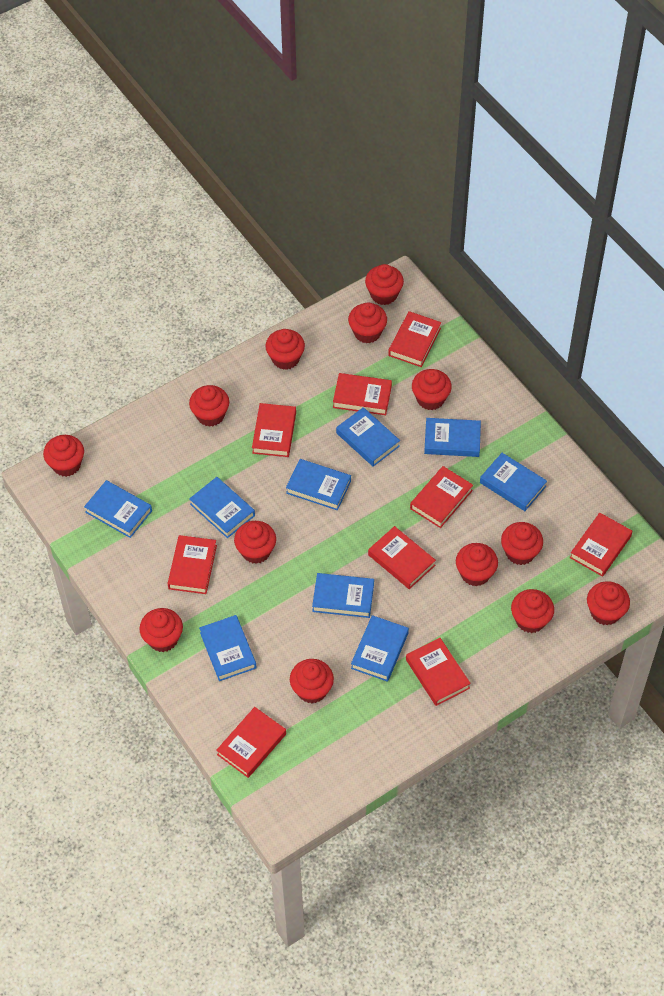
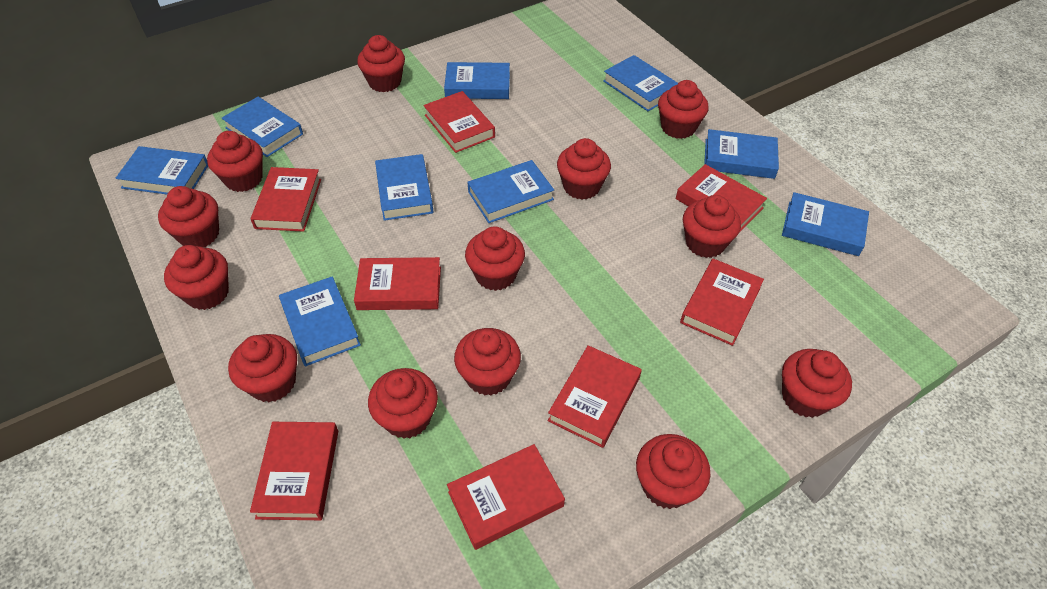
red book: [167,535,217,594] [216,707,286,778] [252,403,296,457] [333,373,392,415] [368,526,436,589] [388,311,442,367] [406,638,471,706] [410,466,473,528] [570,513,633,577] = 9 -> [250,167,321,232] [250,422,338,520] [354,257,441,310] [423,91,495,153] [447,444,565,550] [548,345,642,448] [676,164,767,233] [680,259,764,346] = 8

